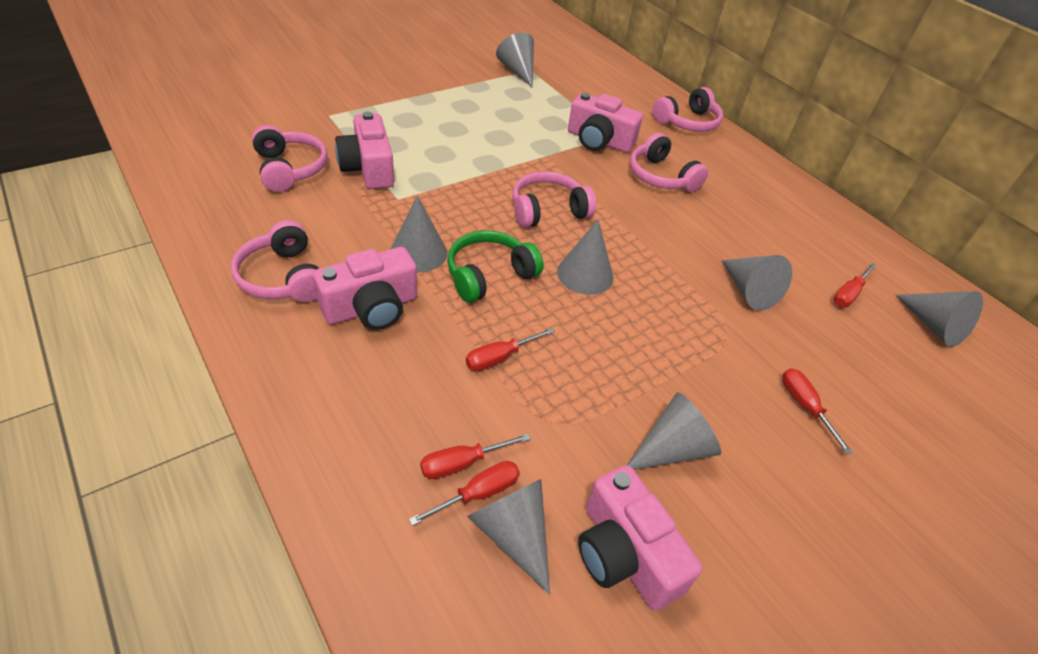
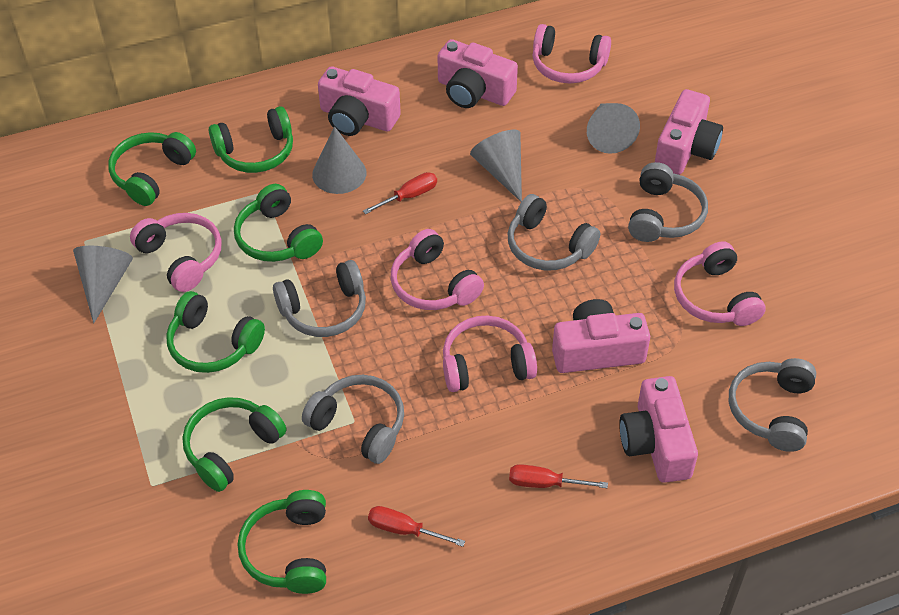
green headphones: [447,230,544,303] = 1 -> [108,132,196,206] [166,291,265,373] [182,397,287,492] [209,106,293,173] [234,184,323,262] [238,490,326,594] = 6
grey cone: [391,196,447,272] [467,479,550,595] [496,33,534,88] [557,220,614,295] [627,392,721,470] [722,255,792,311] [895,291,983,347] = 7 -> [73,246,133,323] [312,126,366,194] [470,130,522,202] [587,103,640,154] = 4
grey headphones: none = 0 -> [273,260,366,337] [302,375,404,464] [508,194,600,270] [628,162,708,242] [729,358,816,452] = 5
pink camera: [313,247,417,330] [335,112,394,189] [568,93,643,153] [578,465,703,611] = 4 -> [318,67,401,136] [437,39,518,108] [552,299,650,373] [619,376,698,483] [655,89,723,175] = 5
red screwdriver: [409,461,520,526] [420,433,531,479] [466,328,555,371] [782,368,853,455] [833,263,877,307] = 5 -> [363,172,437,214] [368,506,465,547] [509,464,608,488] = 3

